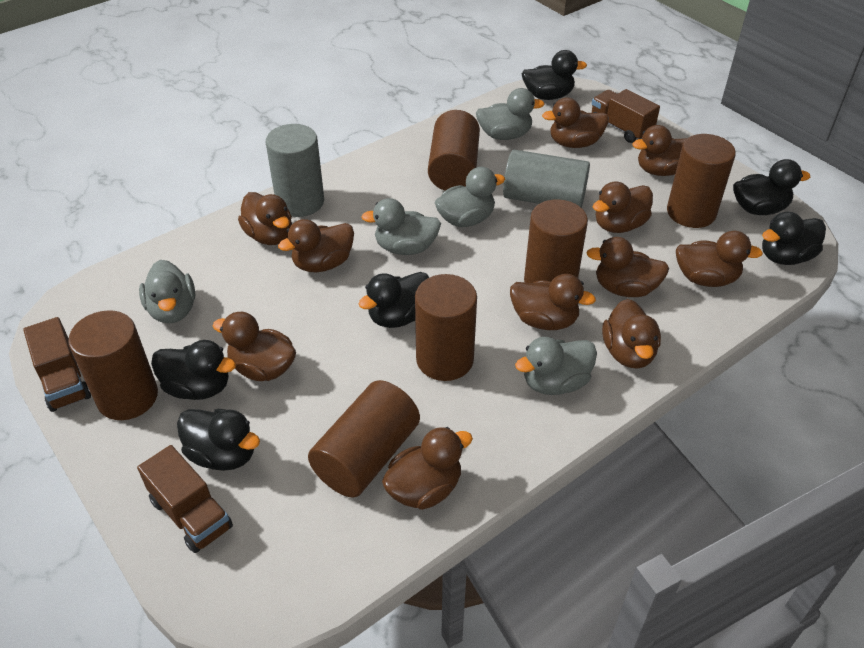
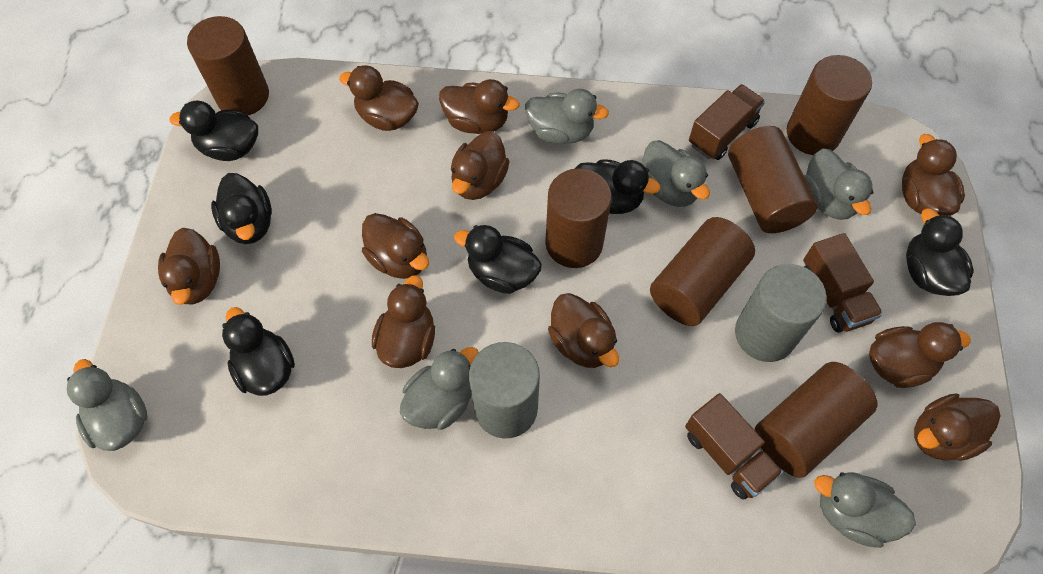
brown duck: [213,312,296,381] [238,192,292,245] [278,219,354,272] [382,427,473,510] [510,274,596,330] [542,98,609,148] [586,237,669,297] [593,181,653,233] [602,299,661,369] [632,125,687,176] [676,231,763,287] = 11 -> [158,228,220,305] [339,65,419,131] [362,213,429,279] [372,275,435,368] [439,79,519,134] [451,131,510,200] [548,293,619,368] [869,322,971,388] [902,134,965,216] [914,393,1001,461] = 10
grey duck: [139,260,195,323] [361,198,441,255] [435,167,505,227] [476,88,545,140] [515,337,597,395] = 5 -> [67,359,147,451] [400,347,479,430] [525,89,609,144] [643,140,710,207] [804,149,873,220] [814,472,916,548] = 6

